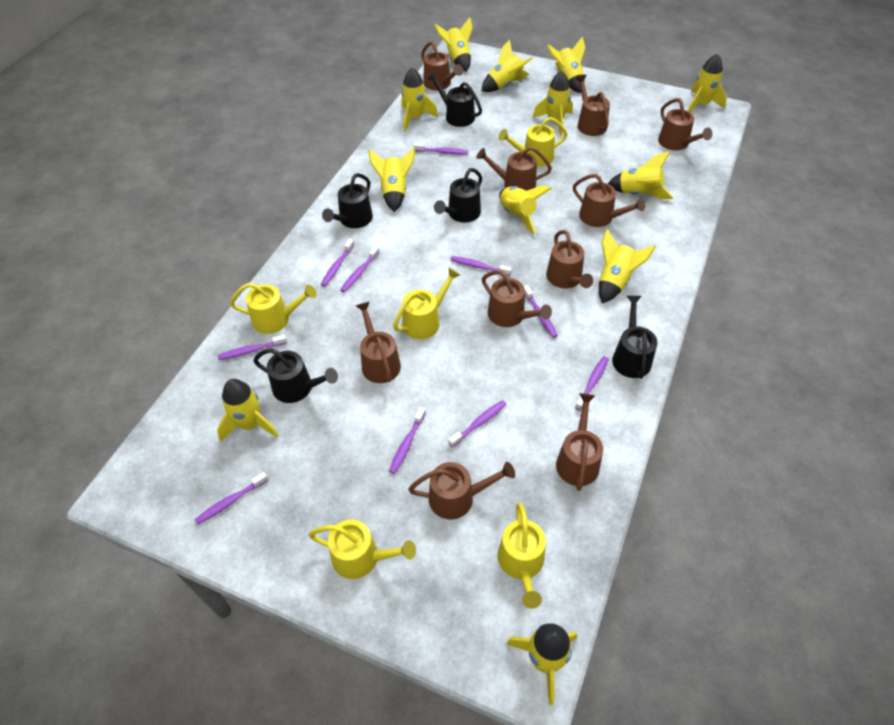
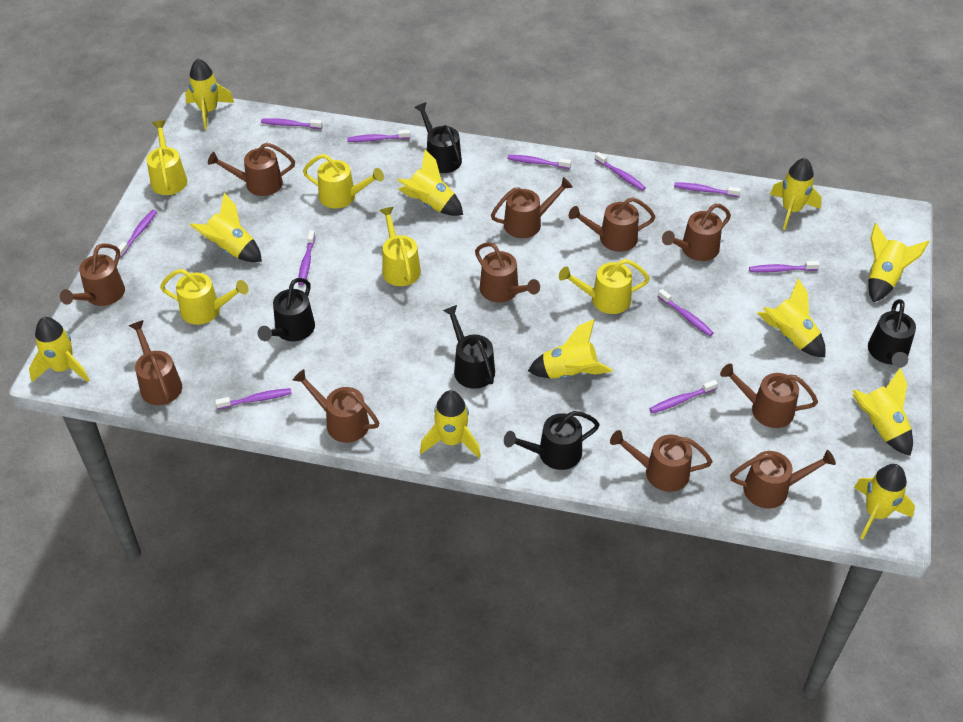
brown watering can: [356,302,401,383] [408,462,515,519] [421,42,463,90] [476,147,552,191] [482,270,552,327] [546,230,593,288] [556,393,603,491] [573,174,646,227] [575,75,610,136] [658,98,712,150] = 10 -> [60,243,125,306] [129,320,182,405] [208,143,295,196] [293,369,379,443] [475,242,540,303] [491,177,573,238] [569,197,655,252] [610,430,712,492] [662,204,731,261] [720,364,818,428] [730,450,836,509] = 11
purple toothbrush: [194,472,268,525] [218,335,287,360] [321,239,355,287] [340,246,380,293] [389,407,426,474] [414,143,468,155] [448,400,506,447] [450,256,512,276] [524,285,558,338] [575,356,609,411] = 10 -> [118,210,157,257] [215,388,292,409] [261,118,323,129] [298,230,315,285] [347,130,410,142] [507,155,571,169] [595,152,646,191] [649,380,718,413] [658,289,714,336] [674,182,741,197] [749,261,820,273] = 11
yellow rocket: [217,379,279,442] [368,148,415,212] [401,67,438,131] [434,17,473,71] [482,40,532,92] [499,186,552,234] [506,623,577,705] [533,71,573,136] [547,36,586,93] [599,229,656,304] [608,151,674,199] [688,54,727,112] = 12 -> [29,317,90,382] [185,59,234,129] [190,193,262,262] [397,149,463,216] [420,390,481,458] [528,319,613,379] [757,279,826,357] [770,158,822,230] [852,368,913,456] [854,464,915,540] [868,223,929,302] = 11

